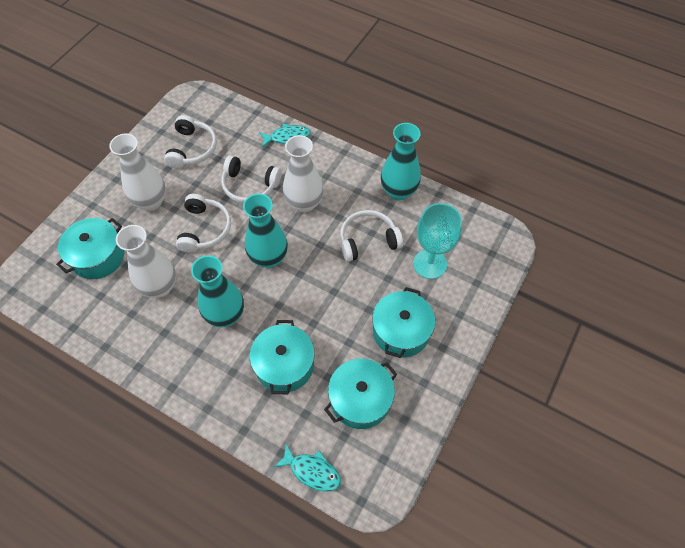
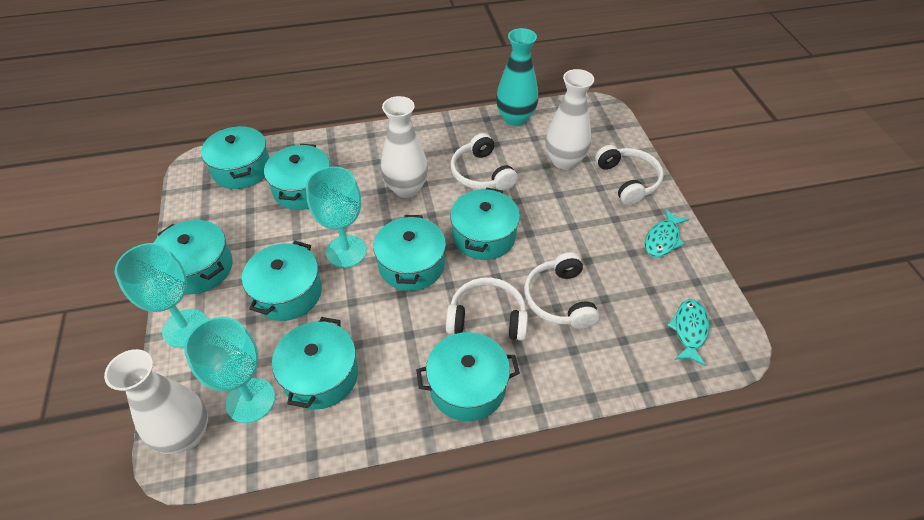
turquoise goblet: [413,203,462,279] = 1 -> [115,243,208,348] [184,317,275,423] [306,166,367,268] = 3
turquoise pot: [56,218,125,279] [250,320,315,394] [324,359,397,429] [372,287,435,358] = 4 -> [154,220,233,294] [201,126,270,189] [242,241,322,321] [264,144,330,210] [272,317,358,410] [373,215,446,291] [416,332,520,421] [450,188,520,260] = 8
turquoise vase: [191,255,244,327] [243,193,288,268] [381,123,421,201] = 3 -> [496,28,538,126] = 1

